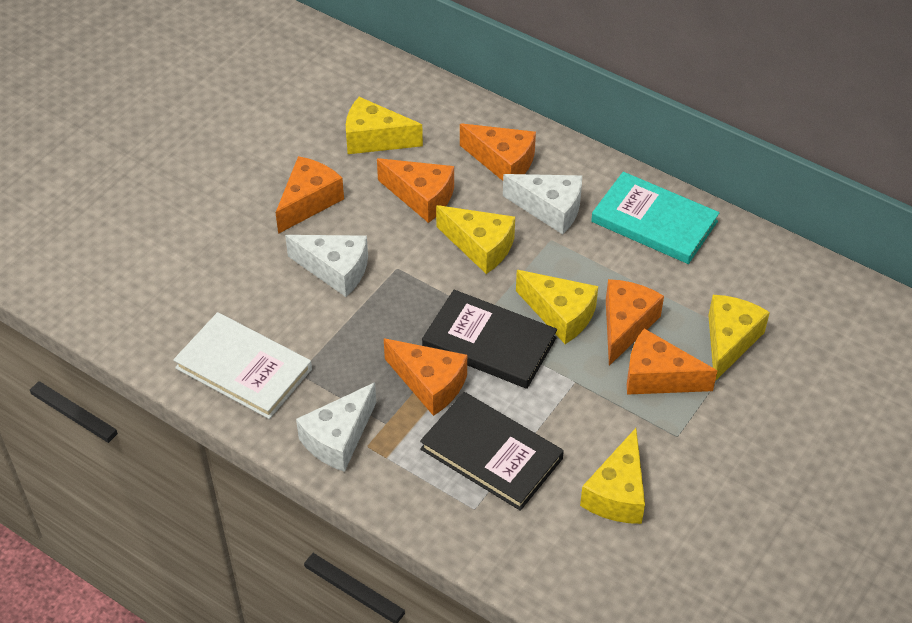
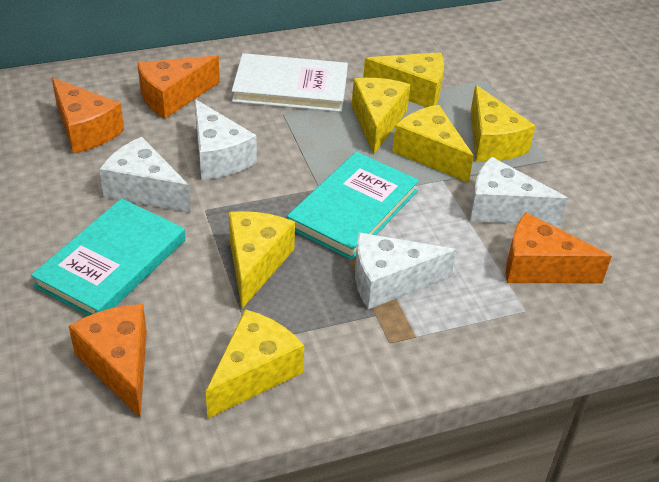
black book: [420,392,564,511] [422,290,557,389] = 2 -> none = 0
orange cheese: [275,156,344,234] [377,158,454,223] [384,338,467,416] [460,123,536,181] [606,279,664,366] [627,328,717,395] = 6 -> [52,77,124,154] [69,304,147,417] [137,55,220,119] [506,212,612,283] = 4
turquoise book: [591,172,720,264] = 1 -> [31,198,185,316] [287,152,419,260] = 2
white cheese: [285,235,368,297] [296,382,376,472] [503,174,582,234] = 3 -> [99,137,191,213] [195,99,257,180] [355,233,456,309] [470,157,568,225] = 4
yellow cheese: [346,97,423,154] [436,205,515,274] [516,270,598,344] [580,428,645,524] [708,295,770,381] = 5 -> [206,309,304,418] [229,211,295,309] [352,78,411,154] [363,52,444,107] [392,105,474,183] [471,85,535,162] = 6

